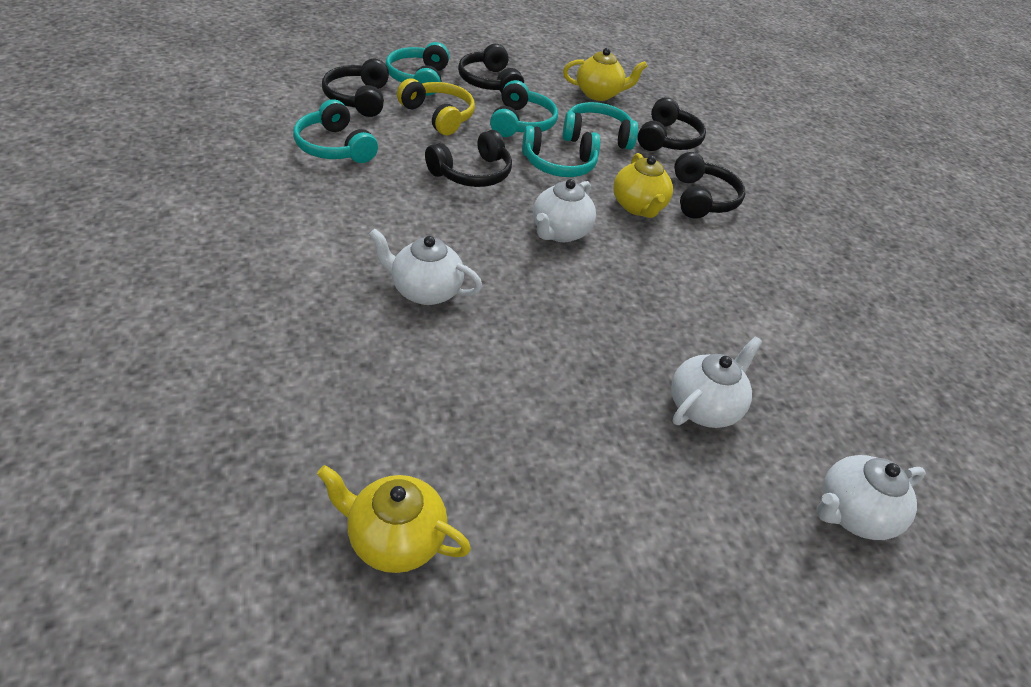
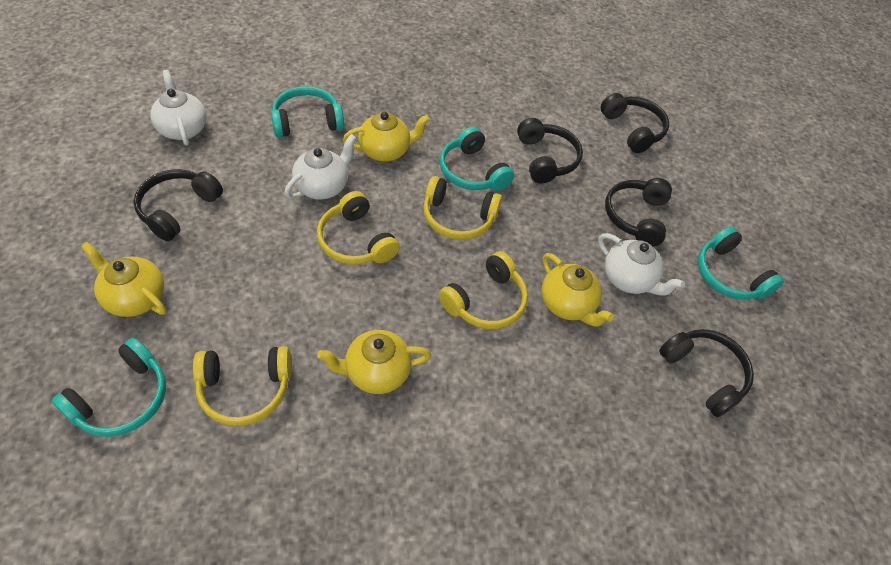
turquoise headphones: [293,99,378,163] [386,42,449,96] [490,80,558,137] [522,126,600,177] [563,102,638,150] = 5 -> [52,338,166,437] [271,86,344,138] [440,127,514,191] [698,226,784,300] = 4
white teapot: [369,229,482,305] [533,179,596,242] [671,336,762,428] [816,455,926,540] = 4 -> [150,70,207,146] [285,134,356,199] [598,233,685,296] = 3
yellow headphones: [397,78,475,136] = 1 -> [193,346,292,426] [317,191,400,265] [423,176,502,240] [439,251,528,329] = 4
yellow teapot: [317,465,471,573] [563,48,647,101] [613,153,673,218] = 3 -> [81,242,166,317] [317,330,431,394] [343,112,430,162] [541,253,614,327] = 4

